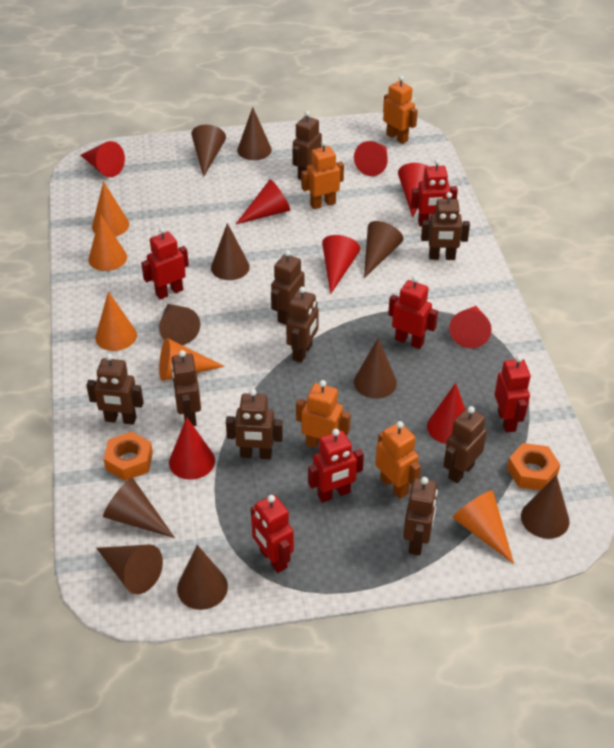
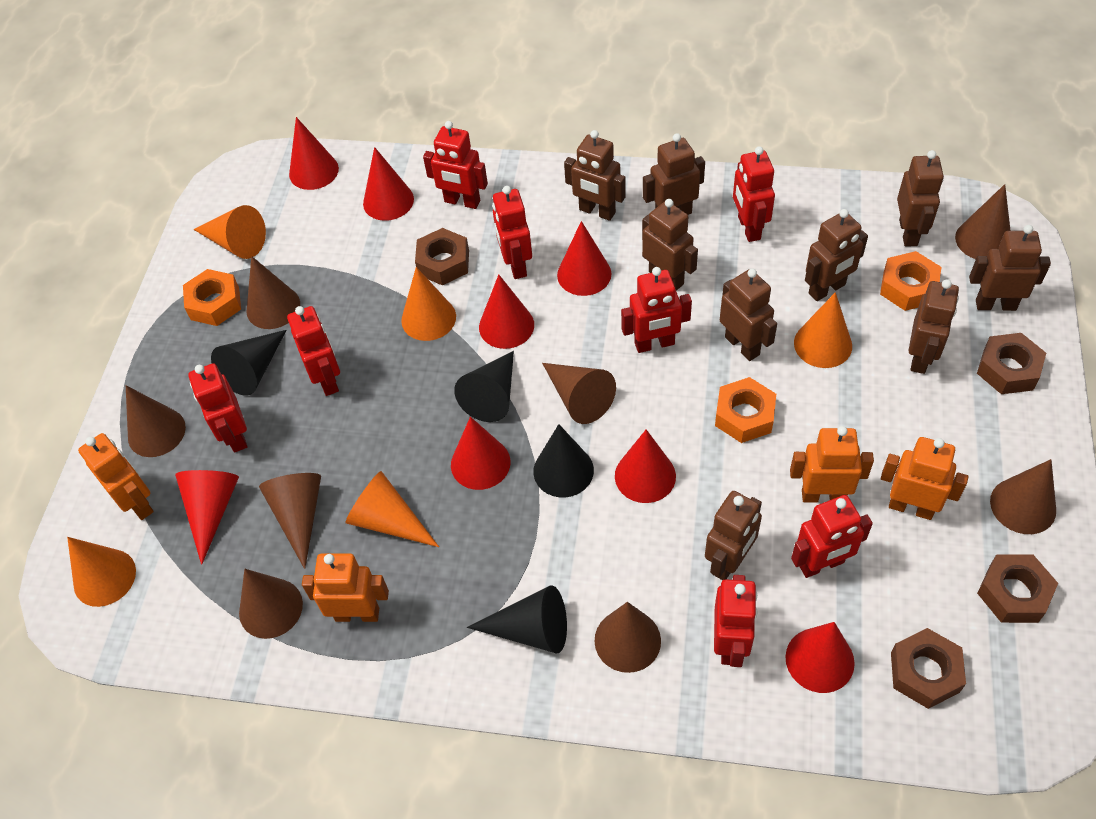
black cone: none = 0 -> [211,330,286,395] [454,351,514,422] [467,585,567,654] [533,424,594,497] = 4
brown cone: [96,544,163,594] [103,477,175,538] [159,304,200,345] [177,545,228,610] [191,125,226,177] [211,223,250,280] [237,107,272,160] [354,338,397,399] [364,221,403,278] [521,475,570,539] = 10 -> [126,386,186,457] [239,569,303,639] [247,256,300,329] [259,473,321,569] [542,363,616,424] [594,602,661,673] [955,184,1011,259] [990,459,1056,534] = 8
brown nut: none = 0 -> [415,228,469,285] [891,628,966,709] [977,333,1046,394] [977,554,1058,623] = 4
orange nut: [104,431,153,481] [507,443,560,490] = 2 -> [183,269,241,326] [715,377,776,443] [880,251,941,311] = 3
red robot: [141,227,189,299] [251,494,294,573] [308,429,364,503] [388,276,438,349] [411,159,458,227] [495,355,530,433] = 6 -> [188,363,247,452] [287,306,340,396] [423,121,488,209] [492,186,532,279] [621,267,692,353] [714,575,757,667] [733,146,775,242] [791,495,873,578] = 8

